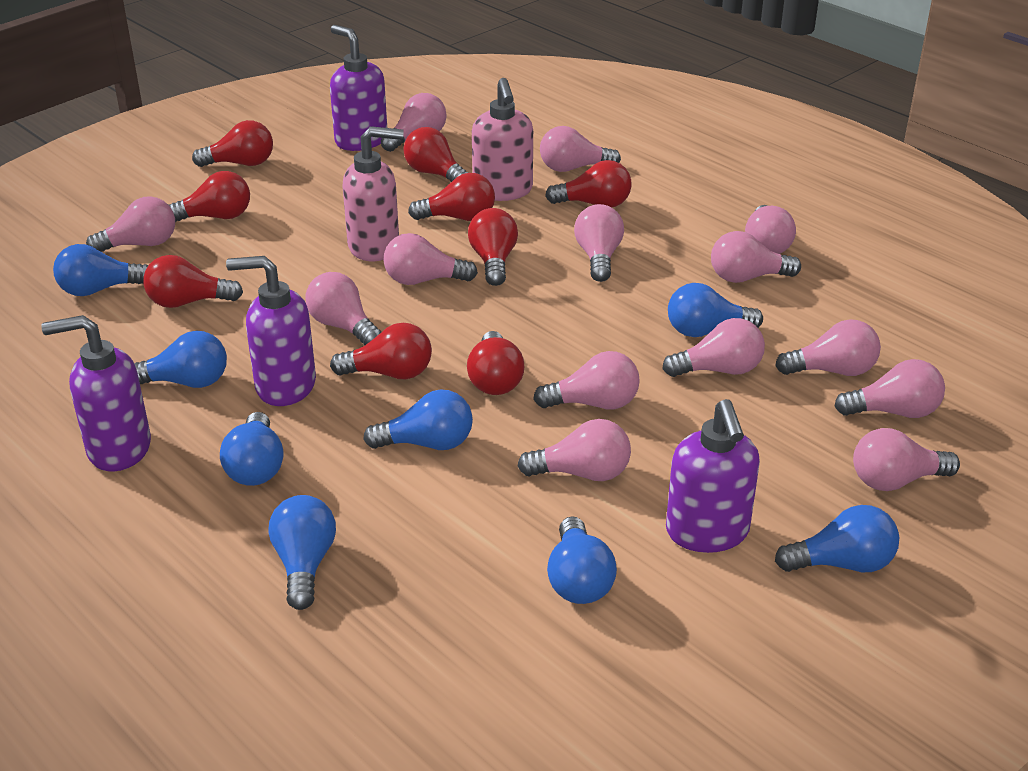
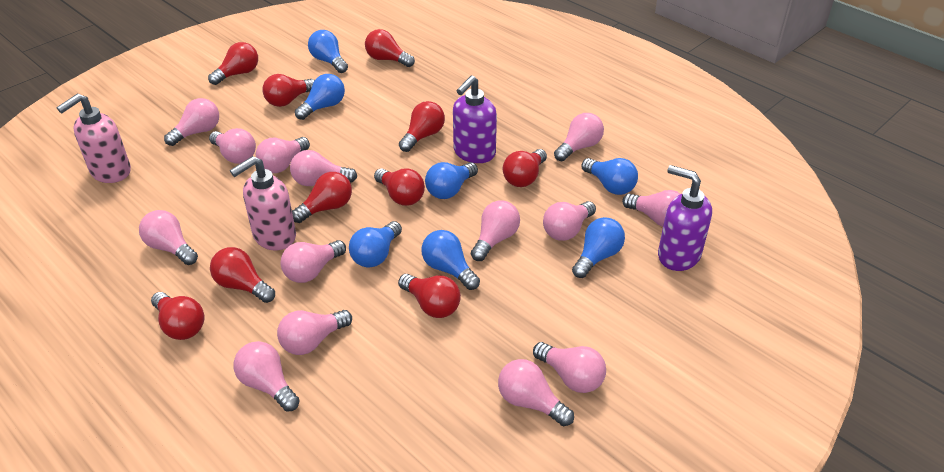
blue light bulb: [53,244,148,296] [134,331,227,388] [220,412,284,486] [268,495,336,610] [363,389,473,450] [547,516,617,604] [668,283,763,337] [775,505,899,572] = 8 -> [295,74,345,120] [308,30,348,73] [349,221,402,268] [421,230,480,290] [425,162,478,199] [572,217,625,278] [582,158,638,195] = 7
purple soap dispenser: [41,315,151,471] [226,256,316,406] [330,25,387,151] [666,399,760,553] = 4 -> [453,75,497,163] [658,165,712,271] = 2
red light bulb: [143,255,243,308] [168,171,250,222] [192,120,273,167] [330,323,432,379] [404,127,469,182] [408,173,495,221] [467,331,524,395] [468,208,518,286] [545,160,632,208] = 9 -> [151,292,204,340] [208,42,258,85] [210,247,275,303] [262,74,315,107] [292,172,352,223] [365,29,415,67] [374,168,425,206] [398,274,461,318] [399,101,445,152] [503,149,547,187] = 10

